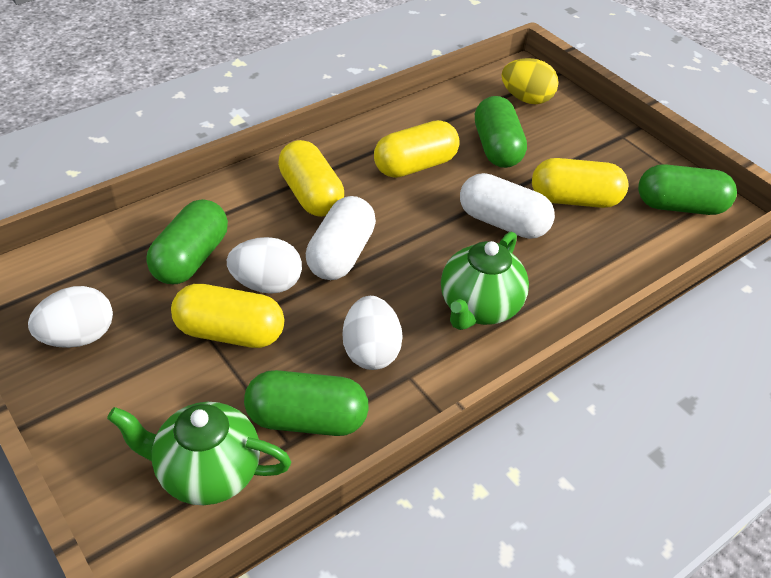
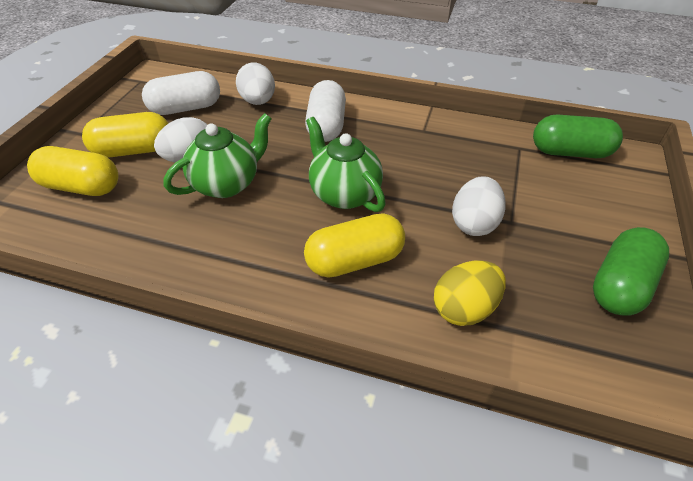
green capsule: [146,199,228,284] [244,370,369,436] [475,96,527,168] [638,164,737,215] = 4 -> [533,115,623,158] [593,227,669,316] = 2
yellow capsule: [171,284,284,348] [278,140,344,217] [374,120,460,178] [532,158,628,208] = 4 -> [27,146,119,196] [82,112,168,158] [304,213,405,278] = 3

